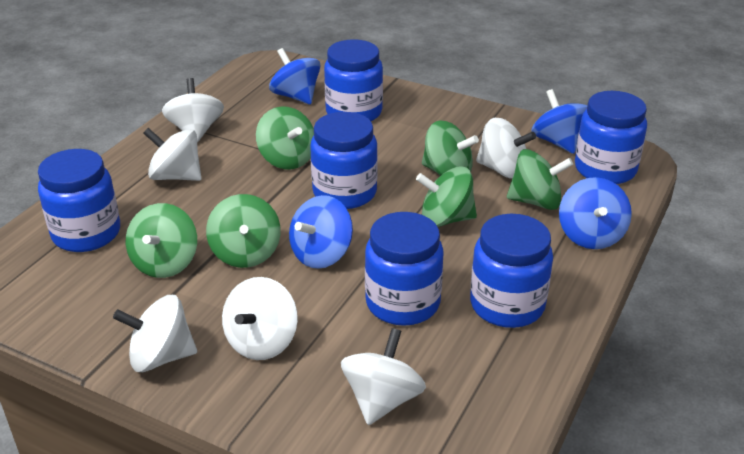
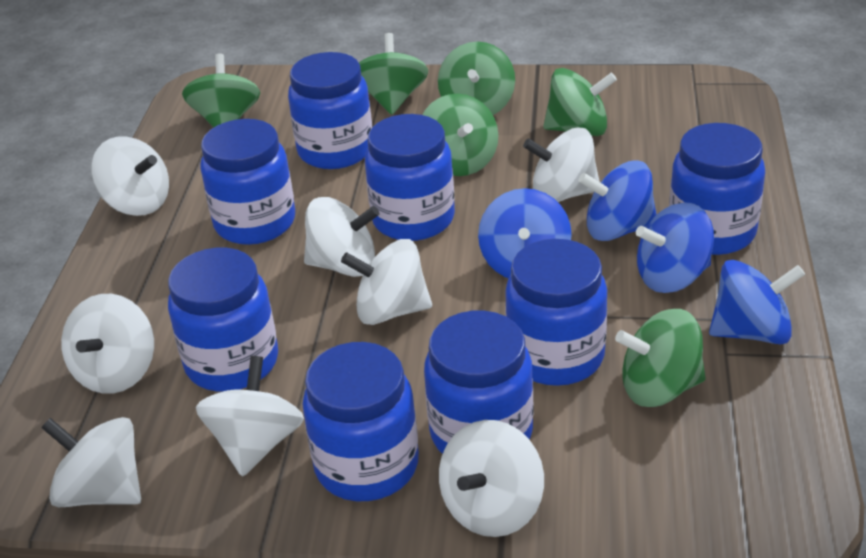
blue jar: [38,149,120,252] [310,112,378,209] [324,39,383,121] [365,212,444,326] [470,214,553,328] [575,91,647,184] = 6 -> [168,248,278,391] [200,119,295,245] [288,52,372,169] [303,342,419,501] [365,114,455,241] [424,311,534,454] [505,239,607,386] [669,123,765,255] = 8
white spinning top: [113,295,197,372] [143,128,202,181] [162,78,224,142] [222,277,298,360] [341,328,426,425] [476,118,536,178] = 6 -> [41,417,141,507] [61,294,154,394] [91,136,169,216] [196,356,304,477] [304,197,379,277] [341,239,432,325] [439,420,544,537] [523,128,600,202] = 8

